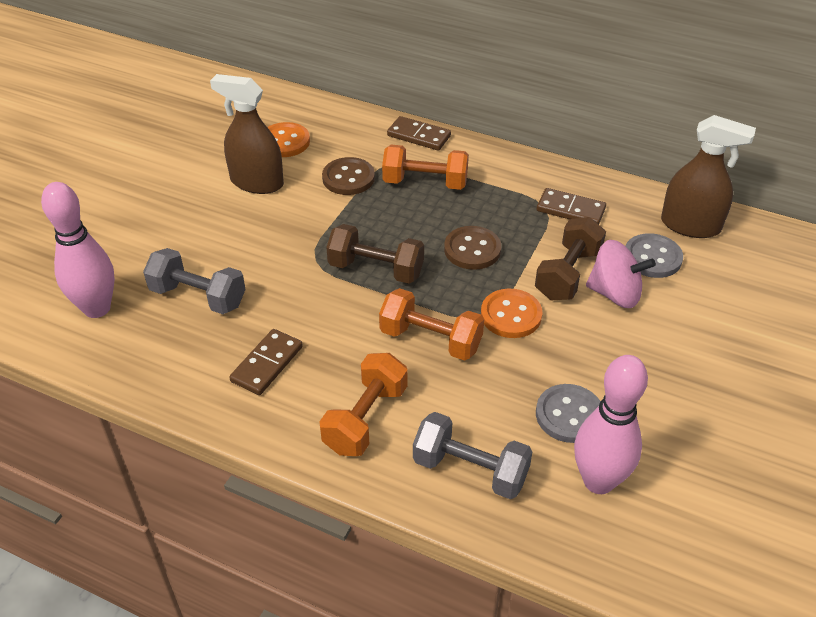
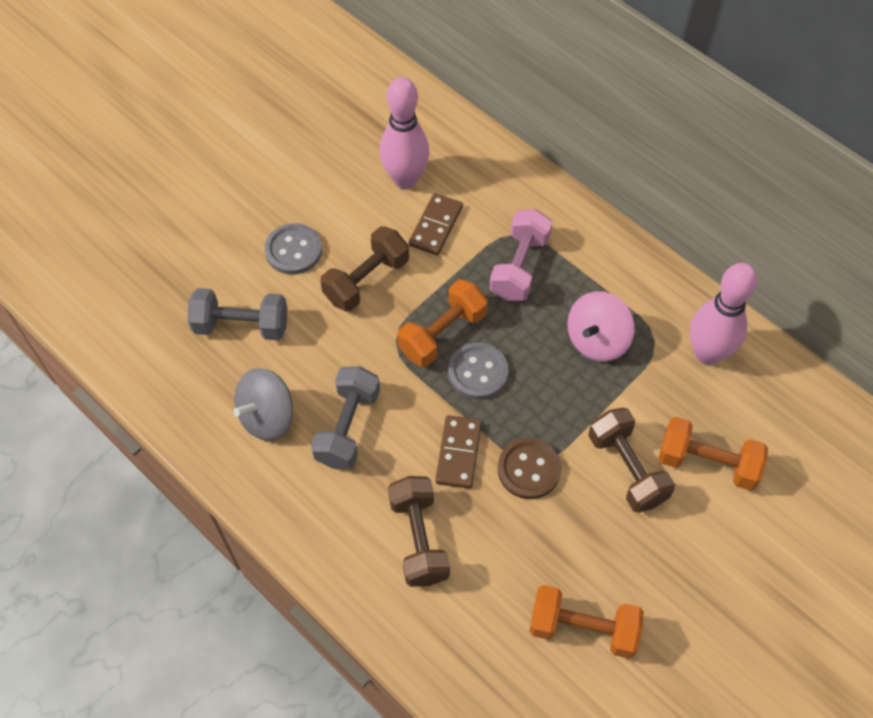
brown button: [322,157,375,195] [444,226,501,270] = 2 -> [498,438,561,499] = 1
brown domino: [229,329,303,395] [387,116,451,151] [537,188,606,224] = 3 -> [409,193,463,255] [435,415,482,489] = 2
brown dumbbell: [326,224,424,284] [535,217,606,301] = 2 -> [320,226,409,312] [388,476,450,587] [588,408,675,513] = 3
brown spray bottle: [210,74,284,194] [661,115,756,238] = 2 -> none = 0
grey spinning top: none = 0 -> [233,368,293,441] = 1
orange button: [267,122,310,157] [481,288,542,338] = 2 -> none = 0
pink dumbbell: none = 0 -> [490,209,553,301] = 1

